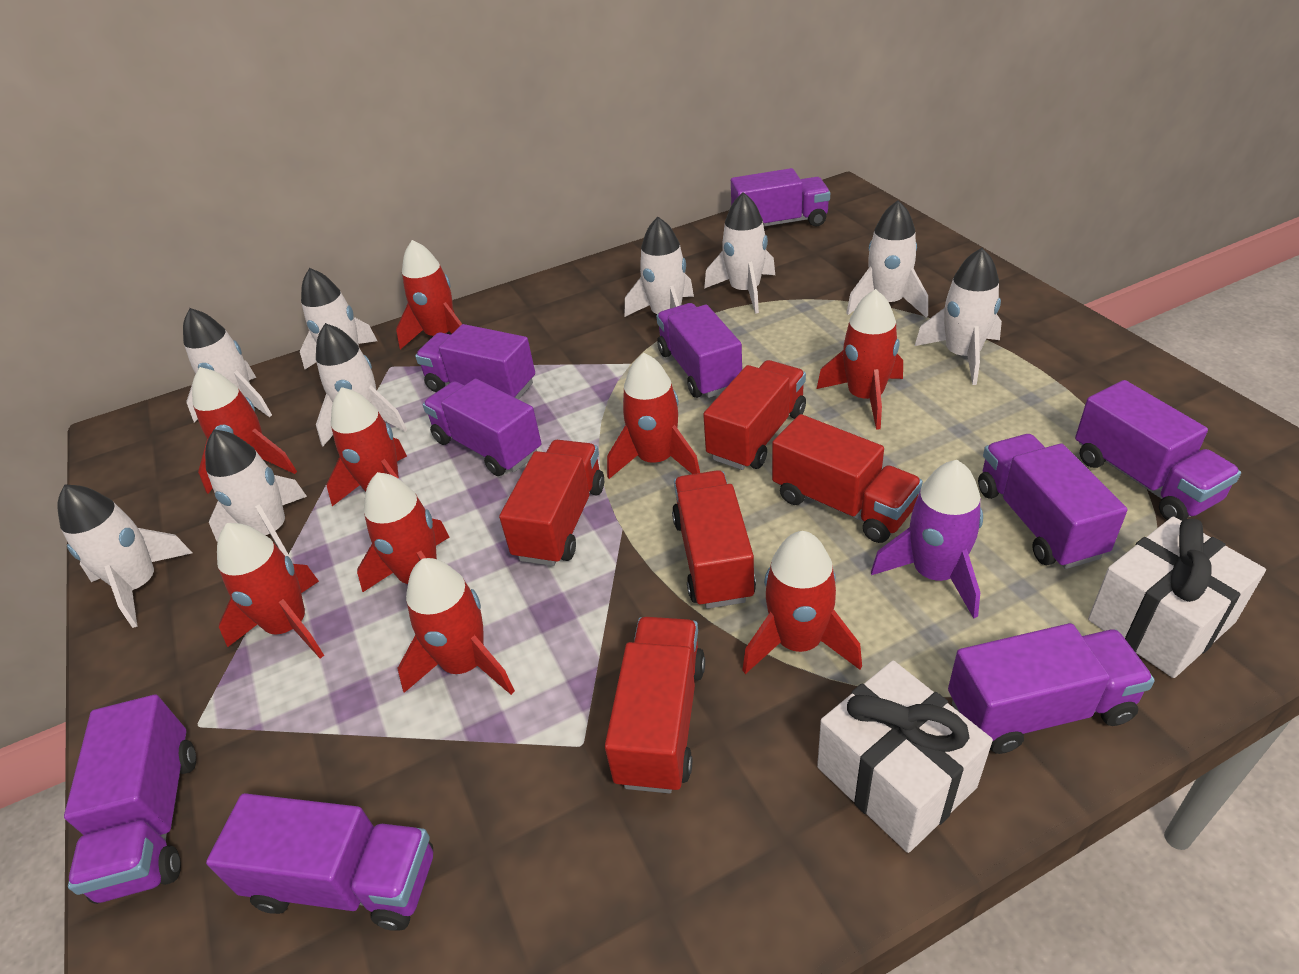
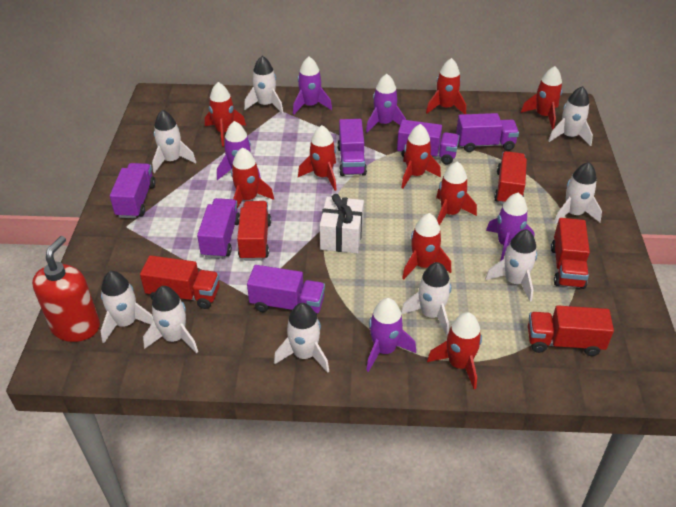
purple rocket: [871,460,983,618] = 1 -> [217,121,261,180] [293,57,332,115] [366,74,406,132] [366,298,416,372] [486,192,535,261] = 5
purple truck: [64,695,196,904] [206,793,433,931] [415,324,535,399] [423,379,541,476] [656,303,742,398] [731,168,830,227] [948,623,1155,754] [978,434,1127,569] [1075,380,1241,521] = 9 -> [110,163,156,219] [197,198,240,259] [247,265,325,315] [337,119,367,176] [397,120,459,165] [456,113,519,152] = 6
red soap dispenser: none = 0 -> [32,236,100,342] = 1
white gift: [817,661,993,853] [1088,517,1266,678] = 2 -> [320,194,364,253] = 1

